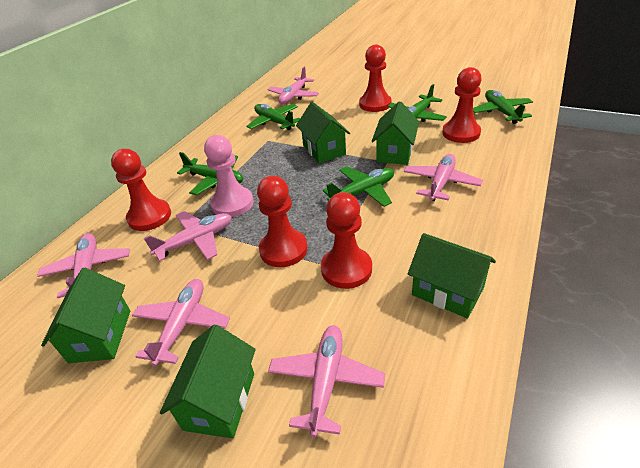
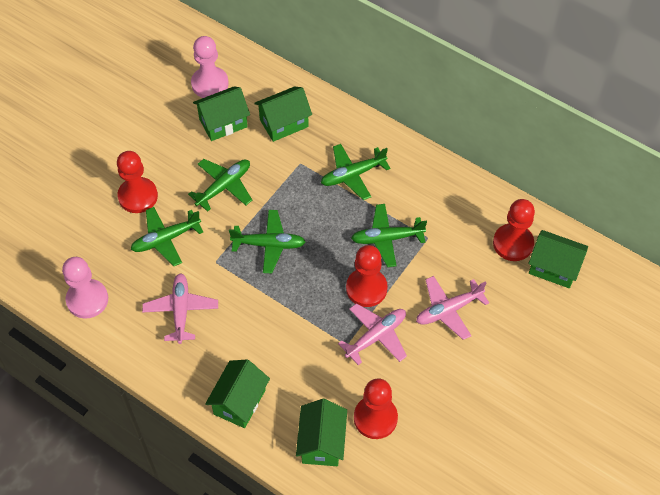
pink pawn: [204,135,254,217] = 1 -> [62,257,108,319] [191,36,229,98] = 2
pink plane: [37,233,130,298] [132,279,230,366] [143,211,232,261] [267,67,319,104] [268,325,385,437] [404,154,483,201] = 6 -> [142,273,218,344] [338,303,407,365] [416,276,489,340] = 3
red pawn: [111,149,171,231] [257,176,308,267] [321,192,372,289] [359,45,392,112] [442,67,482,143] = 5 -> [117,151,158,213] [346,245,388,307] [354,378,398,439] [493,199,535,261] = 4

